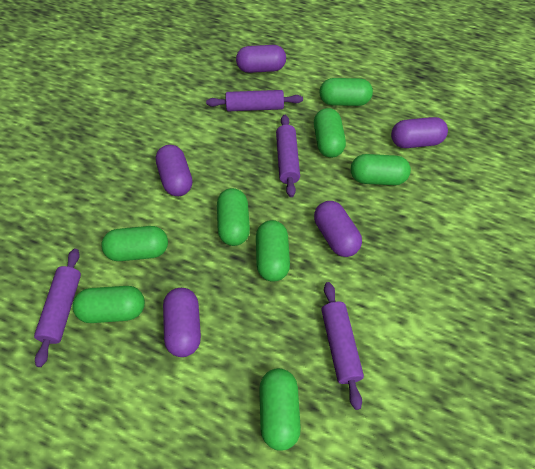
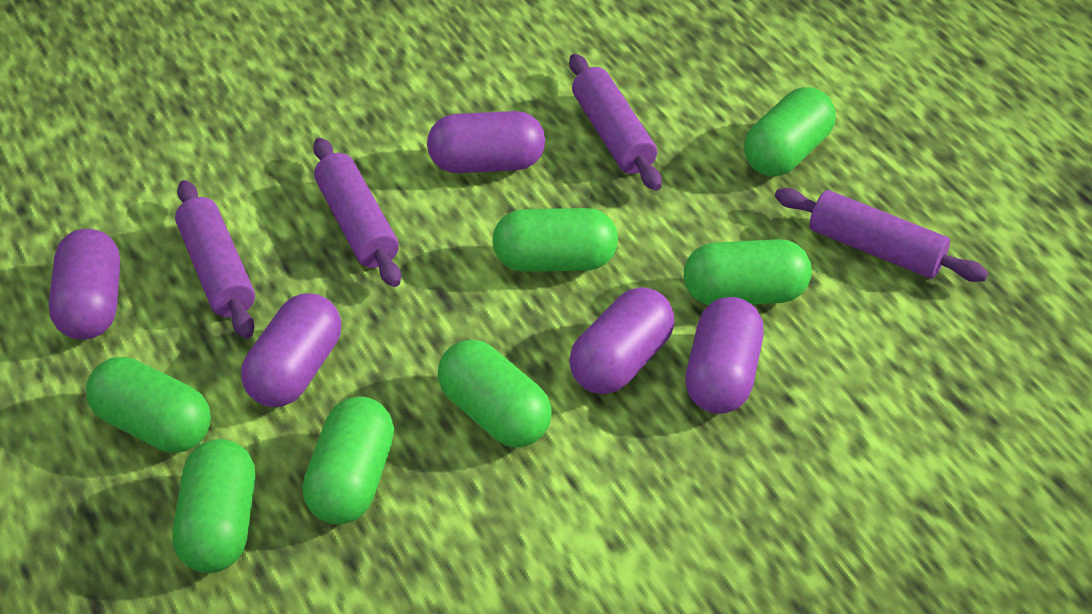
green capsule: [72,286,145,323] [101,226,168,261] [217,188,250,246] [256,220,290,282] [259,368,301,451] [314,108,346,158] [319,78,373,106] [351,154,411,185] = 8 -> [86,357,211,453] [172,439,255,573] [303,396,394,525] [437,339,552,447] [492,208,618,272] [684,239,812,305] [744,87,836,177] = 7

